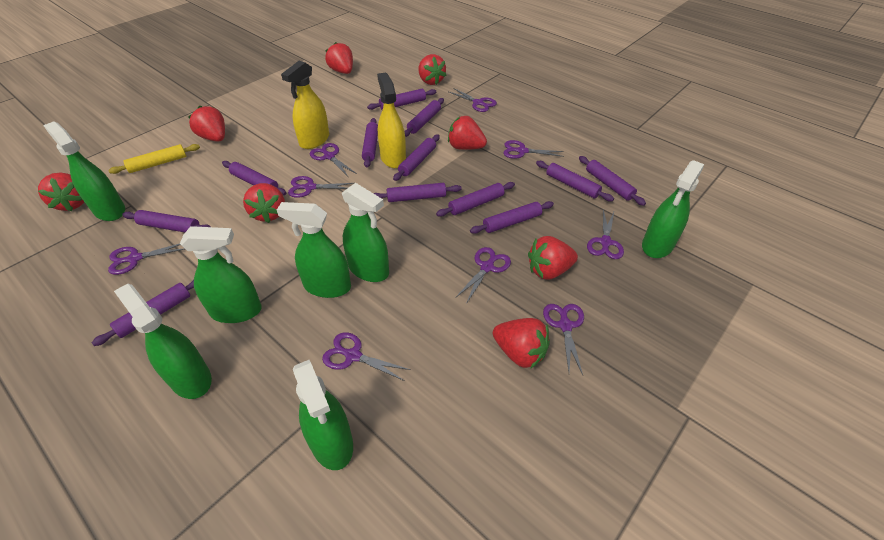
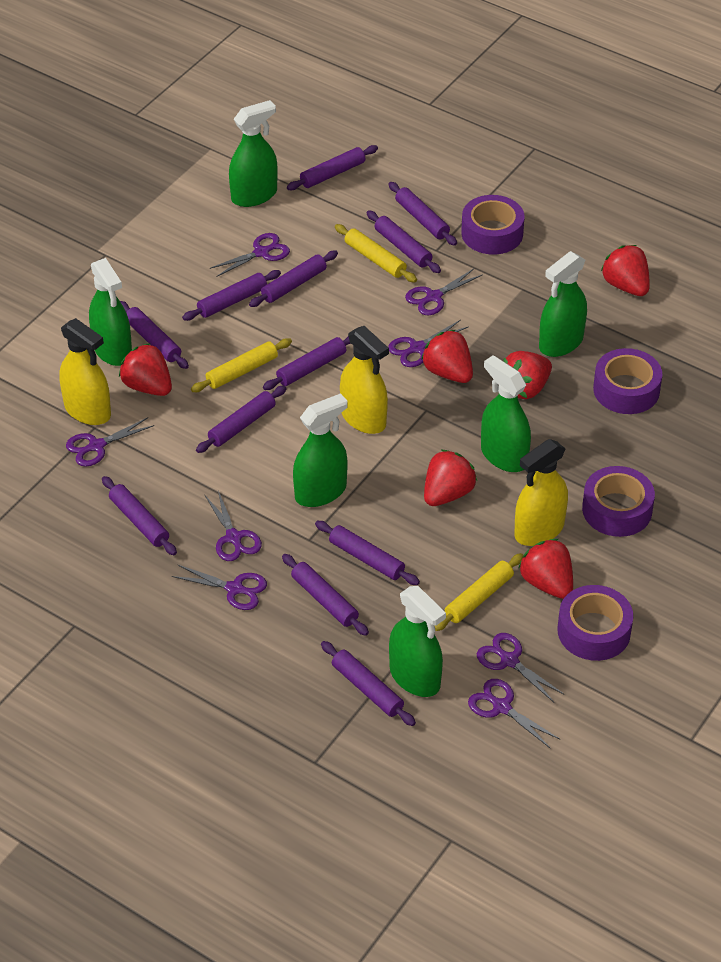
green spray bottle: [43,122,125,221] [114,284,212,399] [180,226,262,323] [277,202,351,298] [293,360,353,470] [342,183,389,282] [642,160,704,258] = 7 -> [89,258,132,366] [229,100,278,207] [293,393,348,507] [389,586,446,697] [481,355,531,472] [539,251,587,357] = 6
purple scissors: [108,243,185,275] [288,176,354,198] [310,143,357,176] [322,332,411,381] [449,88,497,112] [455,247,511,304] [503,140,564,159] [543,304,584,375] [587,210,624,259] = 9 -> [66,417,155,467] [172,564,267,610] [205,491,262,561] [210,233,290,277] [388,320,469,367] [405,269,483,315] [468,679,560,748] [477,633,565,702] = 8
purple tape: none = 0 -> [461,195,524,255] [557,585,633,661] [582,466,655,537] [593,348,662,414] = 4
red strawberry: [38,173,84,211] [188,106,225,142] [243,183,285,223] [325,42,353,74] [419,54,446,85] [448,116,487,150] [493,318,550,369] [528,236,578,279] = 8 -> [119,343,172,396] [421,330,473,383] [424,450,477,506] [503,351,552,399] [518,539,573,599] [601,245,650,296] = 6
yellow rolling pin: [108,144,200,174] = 1 -> [191,338,292,392] [335,224,417,282] [434,553,524,631] = 3
yellow spray bottle: [281,61,329,149] [377,72,406,168] = 2 -> [59,318,111,425] [340,326,389,434] [514,439,568,546] = 3

